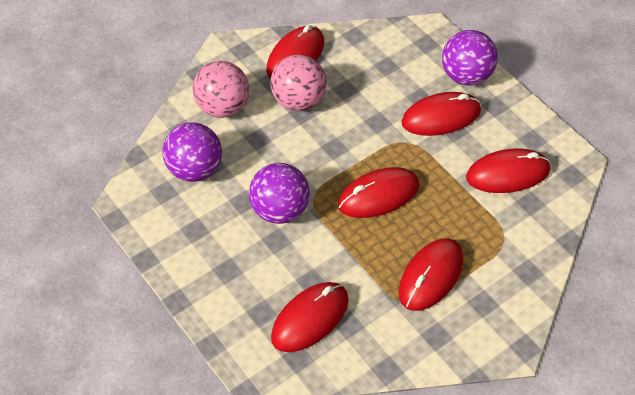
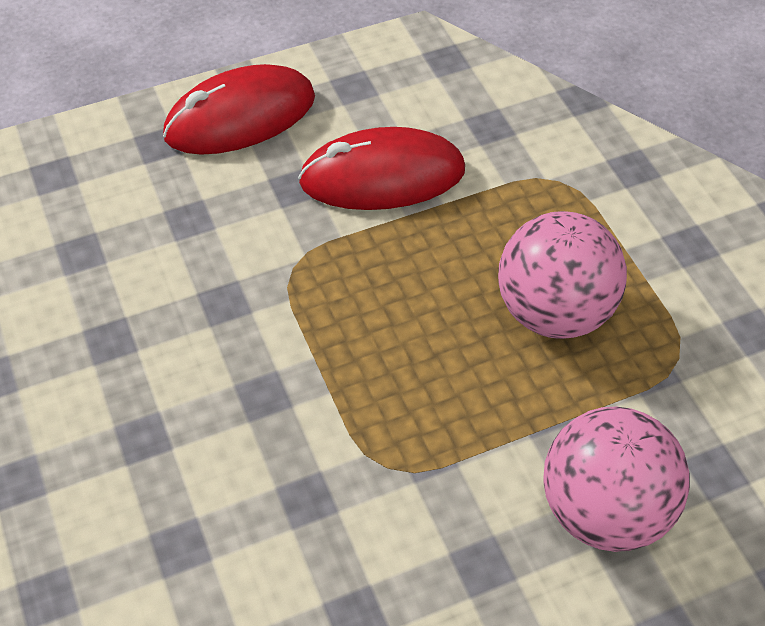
purple ball: [162,122,222,182] [249,163,310,224] [442,30,498,85] = 3 -> none = 0
red mouse: [267,25,324,78] [271,282,349,352] [338,167,420,218] [399,238,463,311] [401,92,481,136] [466,149,551,193] = 6 -> [163,64,315,155] [298,127,465,210] = 2

